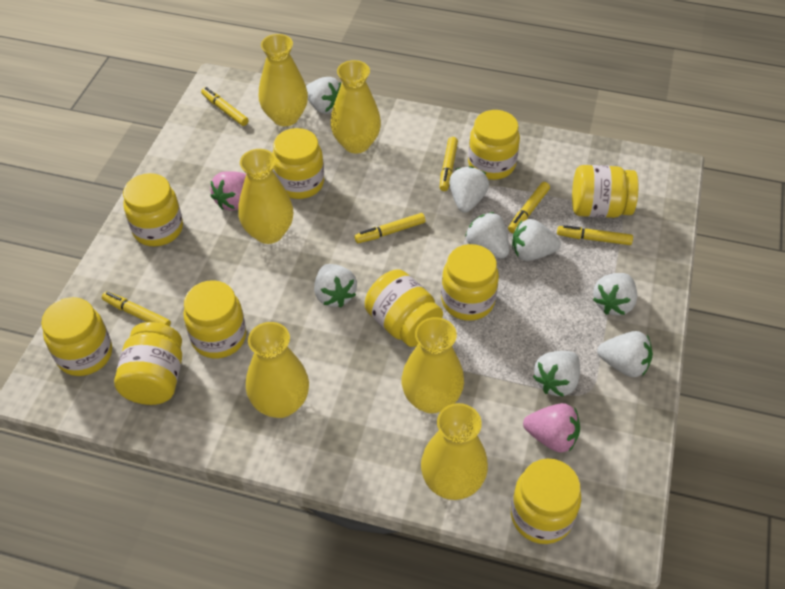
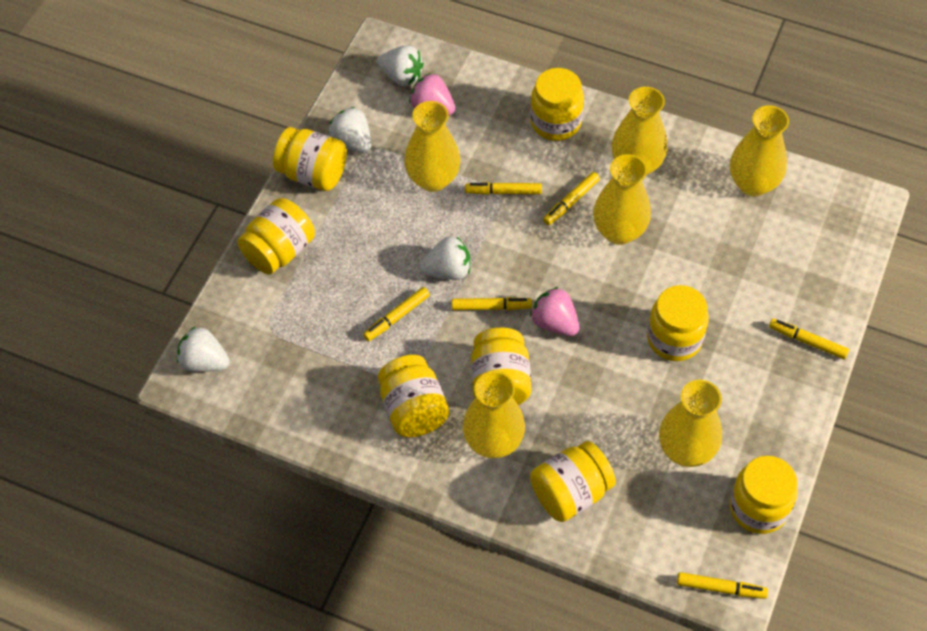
white strawberry: [306,77,341,114] [314,264,357,307] [449,166,489,213] [465,212,509,258] [512,219,561,261] [533,351,580,397] [593,273,637,316] [597,331,653,377] = 8 -> [177,326,230,372] [328,107,371,153] [377,45,424,86] [420,236,470,280] = 4
yellow jar: [41,297,112,376] [114,322,182,405] [123,173,183,246] [183,280,246,358] [272,128,324,199] [365,269,443,347] [441,244,499,321] [468,110,520,180] [511,459,581,544] [572,165,638,218] = 10 -> [237,198,315,274] [273,127,347,191] [378,355,449,437] [471,328,531,405] [530,68,584,141] [530,441,616,522] [647,285,709,361] [729,456,798,534] = 8

